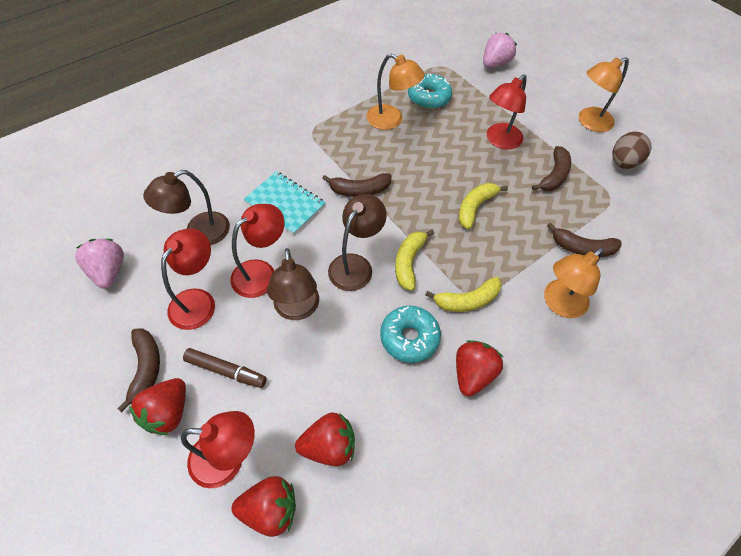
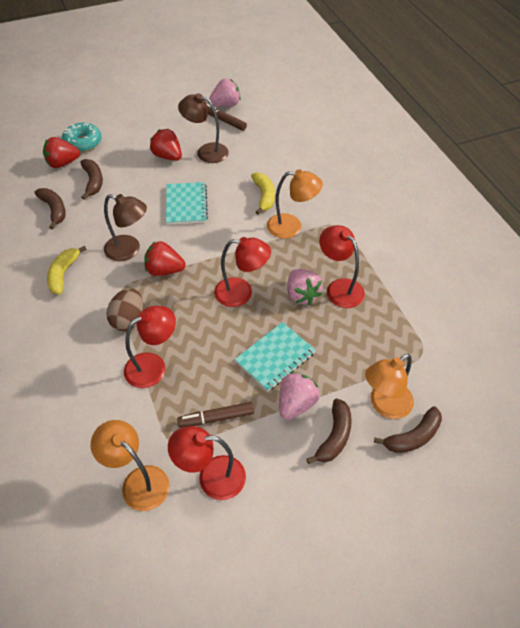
brown lamp: [143,170,230,245] [267,248,319,320] [328,194,387,291] = 3 -> [104,194,147,261] [178,93,229,163] = 2
brown marker: [183,348,267,388] = 1 -> [177,402,254,428] [207,104,247,131] = 2
pink strawberry: [75,239,124,289] [483,33,517,68] = 2 -> [209,78,241,107] [279,372,320,420] [287,269,323,305] = 3
red strawberry: [129,378,186,435] [232,476,296,537] [295,412,355,466] [456,340,503,396] = 4 -> [43,137,80,168] [144,241,186,276] [150,129,182,161] = 3
turquoise donut: [380,306,441,363] [408,73,452,109] = 2 -> [62,123,102,152] = 1
turquoise notebook: [244,171,326,235] = 1 -> [166,182,208,225] [235,322,316,392] = 2
yellow banana: [395,230,434,291] [425,276,502,312] [459,183,508,229] = 3 -> [47,246,86,295] [251,172,275,215] = 2

